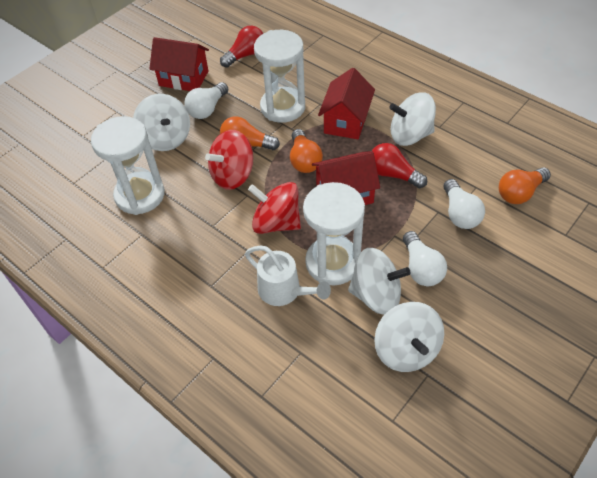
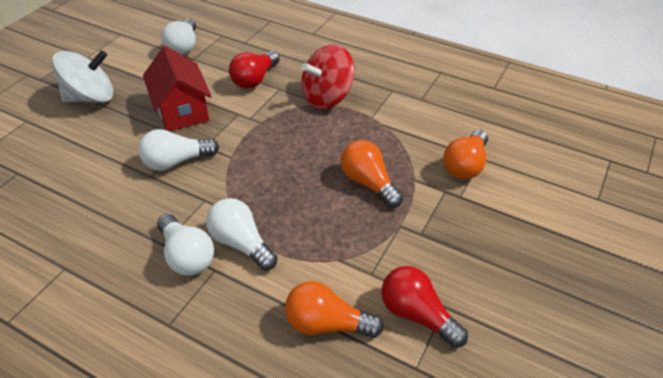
red house: [149,37,209,91] [312,151,380,205] [318,68,375,139] = 3 -> [143,46,212,131] = 1
red spinning top: [205,130,253,190] [248,182,301,234] = 2 -> [301,44,355,109] = 1
white hourglass: [91,116,165,215] [254,30,305,123] [303,182,365,285] = 3 -> none = 0
white light bulb: [184,82,228,119] [403,231,447,286] [443,179,485,229] = 3 -> [138,129,219,171] [157,214,214,276] [161,18,196,55] [206,198,278,271] = 4
white spinning top: [133,94,190,151] [348,248,411,315] [374,302,444,372] [389,92,436,146] = 4 -> [52,50,113,103] = 1
white watering can: [245,246,331,306] = 1 -> none = 0

